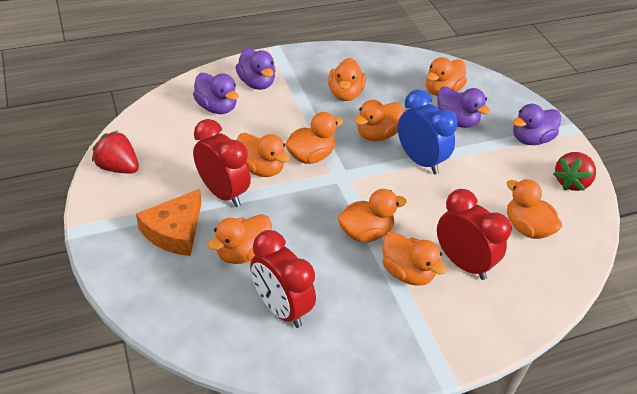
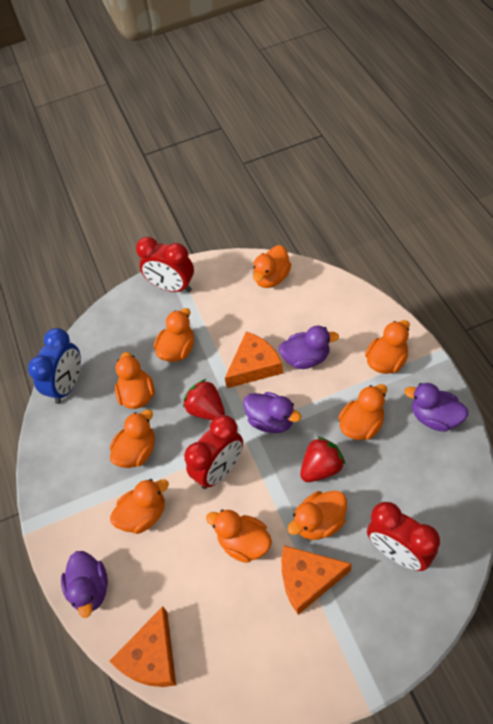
orange cheese: [136,189,201,256] = 1 -> [109,606,176,687] [225,332,283,388] [281,546,352,615] = 3

